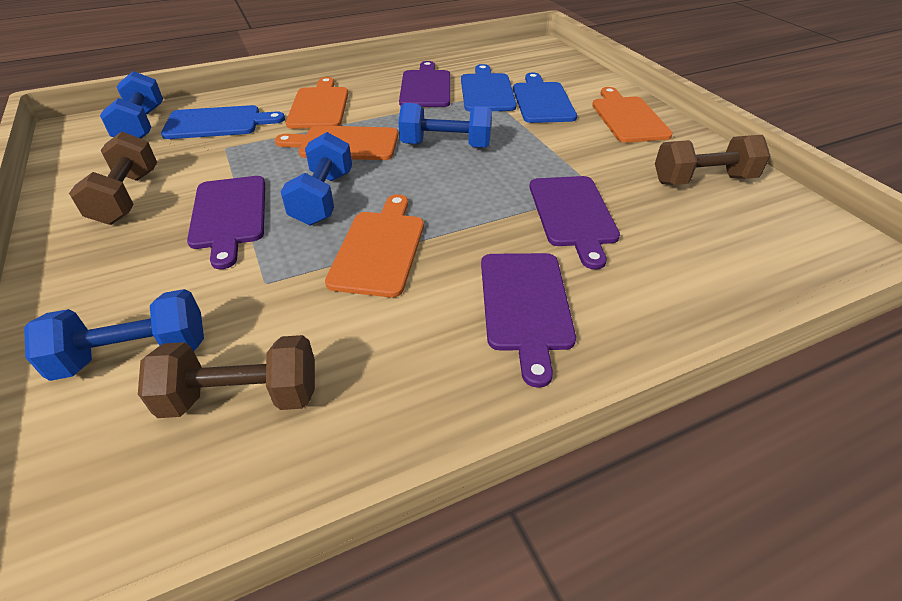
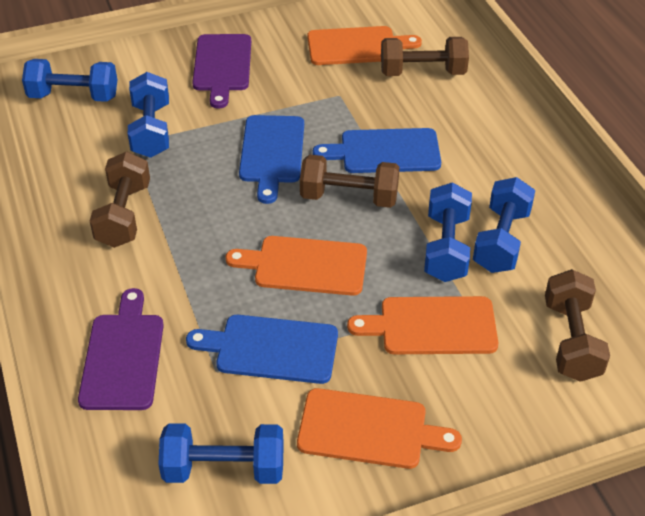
blue dumbbell: [24,289,204,381] [100,71,163,139] [281,132,352,226] [398,103,492,148] = 4 -> [22,59,117,102] [128,72,169,158] [158,423,284,484] [424,182,472,282] [473,177,535,273] = 5
brown dumbbell: [69,131,157,225] [138,335,315,418] [655,135,770,185] = 3 -> [90,152,150,248] [300,155,400,208] [381,37,469,76] [545,269,610,382] = 4
purple cutting board: [187,176,265,269] [399,61,450,107] [481,253,576,388] [529,176,620,269] = 4 -> [78,288,164,410] [192,34,251,109] = 2

